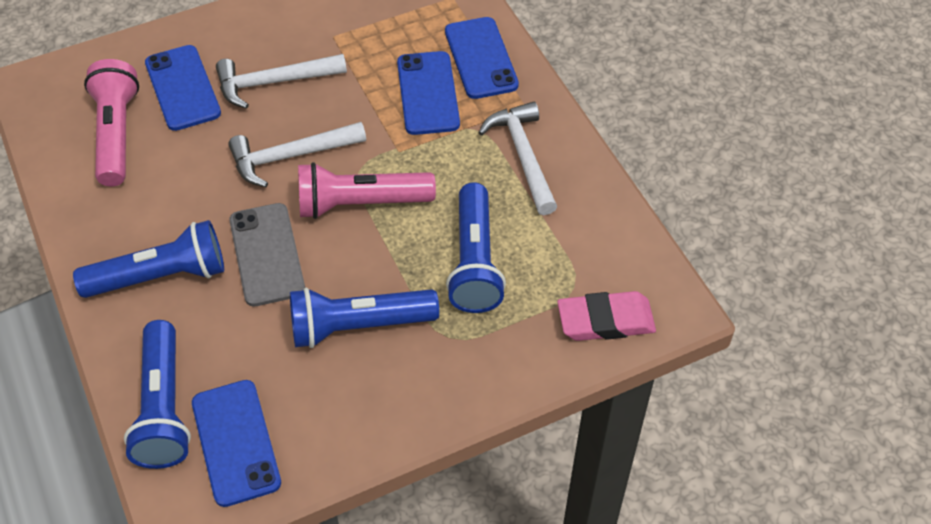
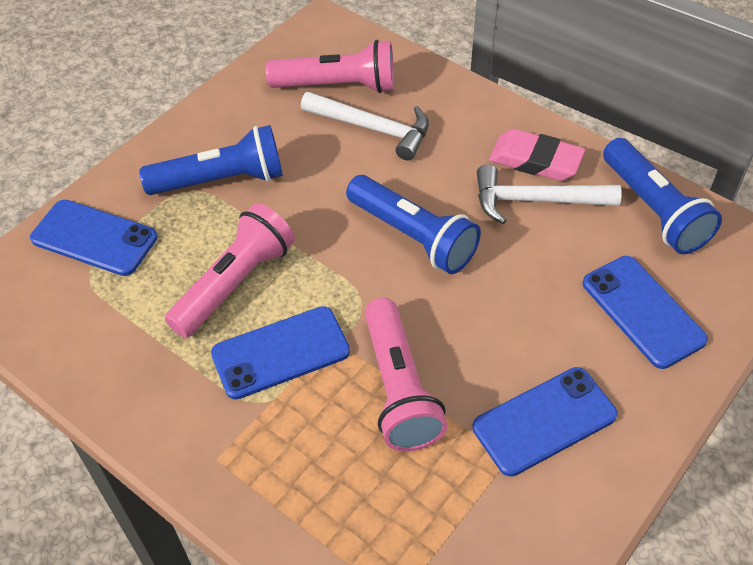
blue flashlight: [73,220,224,298] [124,320,191,469] [290,288,439,348] [446,182,506,313] = 4 -> [139,125,283,195] [346,175,481,274] [603,138,722,254] = 3
grey phone: [229,203,305,306] = 1 -> none = 0
pink flashlight: [84,59,139,186] [298,162,436,219] = 2 -> [165,203,295,338] [266,40,394,93] [365,298,447,451] = 3
white hammer: [216,54,347,109] [228,122,366,187] [478,102,557,215] = 3 -> [301,92,429,161] [477,164,622,224] = 2

